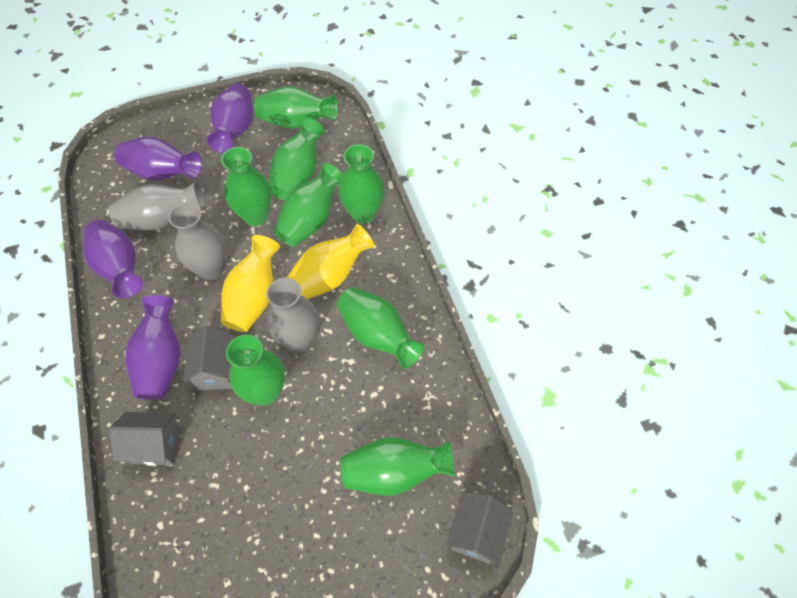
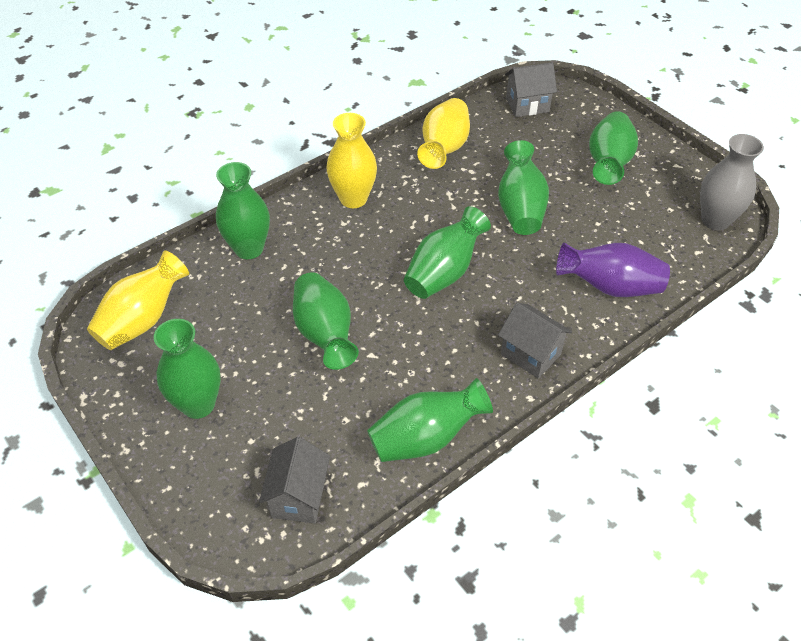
green vase: [221,147,272,226] [226,335,285,406] [254,86,338,129] [269,118,325,200] [274,163,343,247] [337,287,424,369] [339,144,384,224] [340,437,455,496] = 8 -> [154,319,221,419] [216,162,270,259] [293,272,359,370] [367,378,493,462] [404,206,491,299] [498,140,549,235] [589,111,638,185] = 7
grey vase: [109,181,205,230] [168,202,226,280] [266,278,319,352] = 3 -> [700,134,764,230] = 1
purple vase: [83,220,143,298] [114,137,202,181] [125,295,181,400] [207,84,253,154] = 4 -> [556,242,670,297] = 1
yellow vase: [221,235,280,332] [287,224,375,299] = 2 -> [87,250,189,350] [327,113,377,208] [417,98,470,169] = 3

